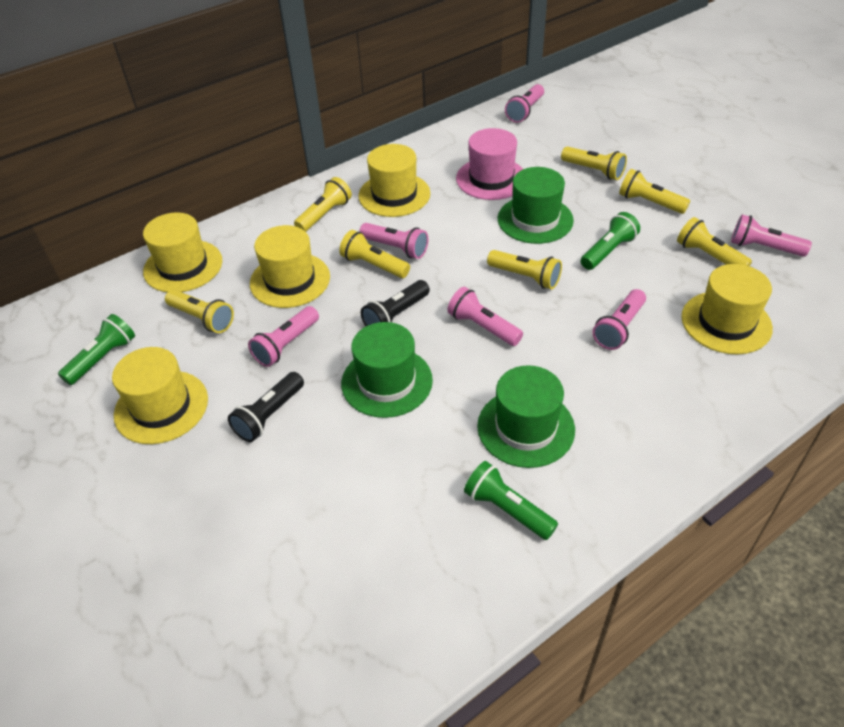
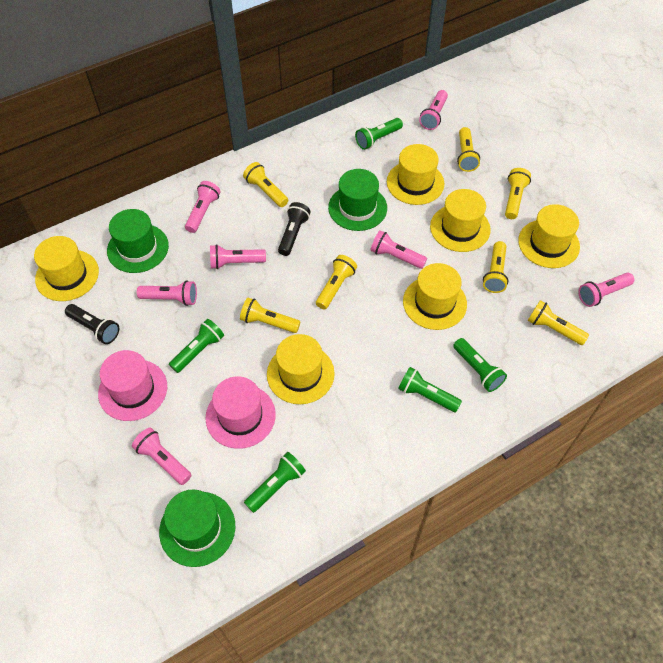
green flashlight: [58,314,135,385] [464,461,558,540] [580,212,640,270] = 3 -> [169,319,224,373] [244,452,306,513] [355,118,403,150] [398,367,462,412] [453,338,507,392] = 5
pink flashlight: [248,306,319,367] [359,223,428,259] [447,287,523,346] [505,84,544,123] [592,289,646,350] [731,214,812,257] = 6 -> [132,428,192,485] [137,280,197,306] [185,181,221,233] [210,244,266,269] [370,230,427,269] [419,90,448,130] [578,273,634,307] = 7
pink hat: [456,128,523,200] = 1 -> [98,350,167,421] [205,376,276,449] = 2
yellow hat: [112,347,208,444] [143,212,222,292] [250,225,330,308] [358,144,430,217] [681,264,773,354] = 5 -> [34,236,99,301] [267,334,335,404] [387,144,444,205] [403,263,467,330] [430,189,491,252] [518,204,580,268] = 6

